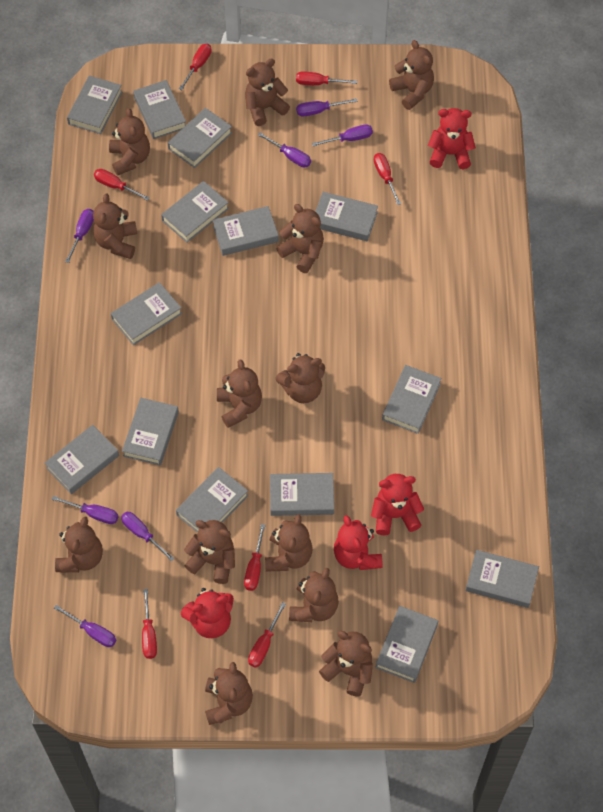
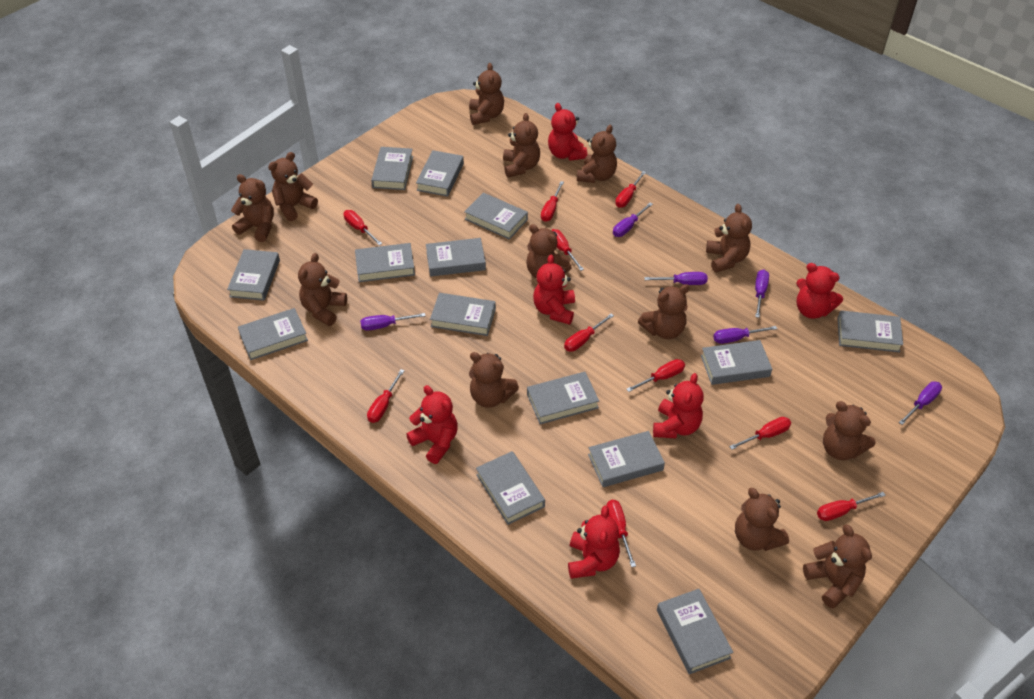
purple screwdriver: [52,496,119,524] [54,605,116,647] [65,209,94,263] [121,512,175,562] [258,133,311,167] [296,98,357,117] [312,124,373,146] = 7 -> [360,313,425,331] [613,203,653,237] [644,272,708,285] [713,326,777,344] [755,270,769,318] [899,381,942,425] = 6
red screwdriver: [94,169,150,201] [142,589,157,659] [179,44,212,90] [244,524,265,591] [248,602,286,668] [296,71,357,85] [374,153,401,205] = 7 -> [343,210,382,245] [367,369,405,423] [541,181,564,222] [551,229,584,271] [564,314,614,352] [606,500,636,567] [615,171,646,208] [626,359,685,392] [729,417,791,449] [817,492,886,521] = 10
red teddy bear: [181,588,234,638] [334,515,383,570] [371,474,424,536] [428,108,476,169] = 4 -> [406,385,458,464] [533,254,575,325] [548,103,587,161] [568,506,620,579] [653,373,704,438] [796,263,843,319] = 6

